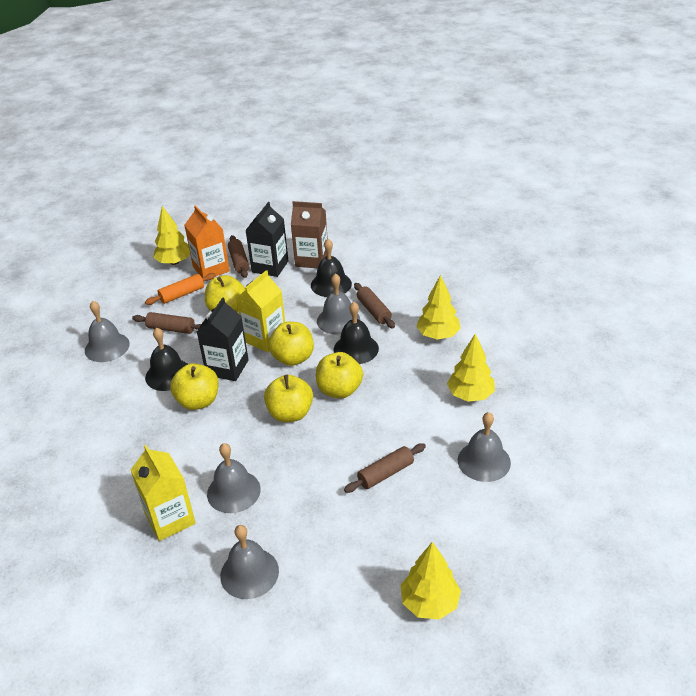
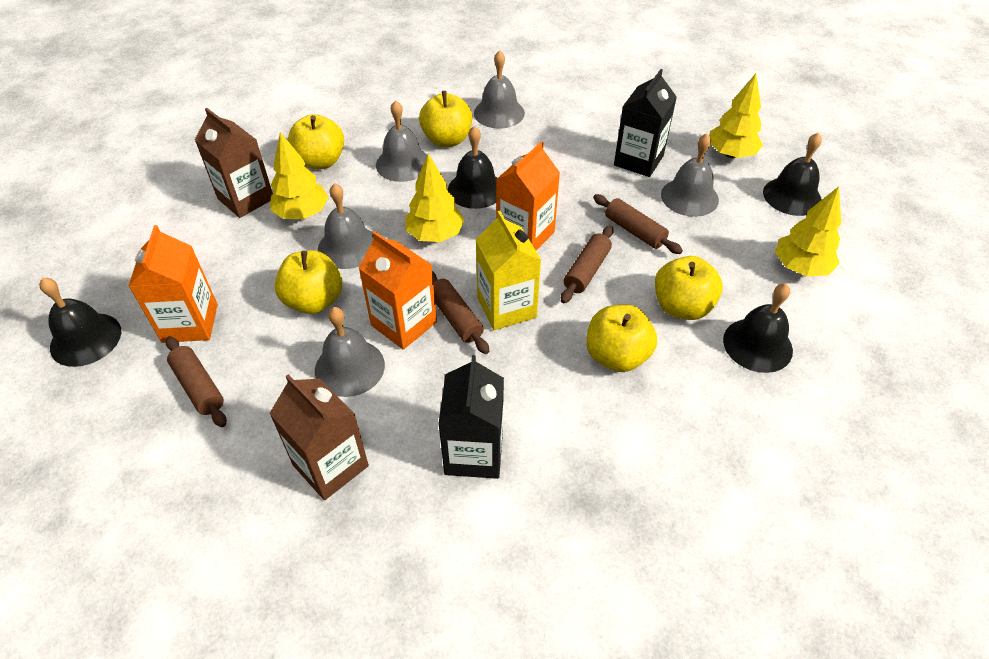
black bell: [145,327,188,391] [311,239,352,297] [334,302,379,364] = 3 -> [39,277,121,367] [448,126,497,209] [723,283,793,373] [763,132,822,216] = 4
brown carton: [291,201,328,268] = 1 -> [195,108,273,218] [269,374,369,500] = 2
orange carton: [184,205,230,278] = 1 -> [129,225,218,343] [359,231,437,350] [496,142,560,251] = 3
orange rolling pin: [145,273,216,305] = 1 -> none = 0
yellow carton: [131,445,196,541] [236,270,285,352] = 2 -> [475,211,541,330] = 1

